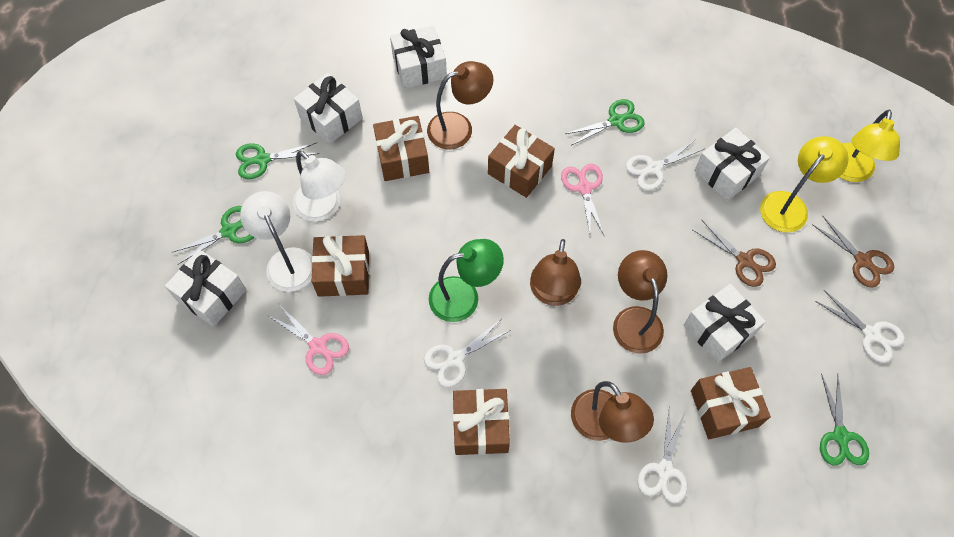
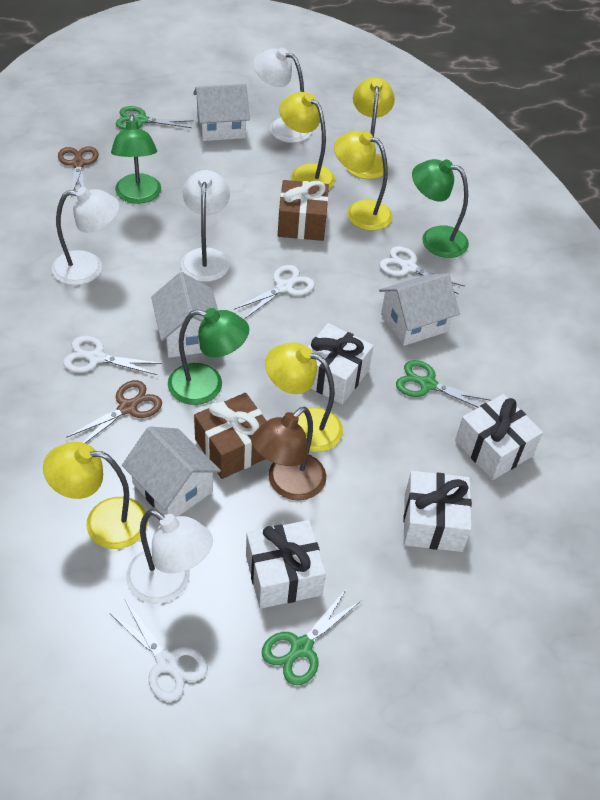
brown gift: [312,235,369,297] [373,116,429,181] [453,389,510,455] [488,125,555,198] [691,367,771,439] = 5 -> [194,393,266,479] [278,180,329,241] = 2
brown lamp: [427,61,493,149] [530,239,581,306] [571,381,654,443] [613,250,667,354] = 4 -> [251,407,326,500] = 1
green lamp: [429,239,504,322] = 1 -> [111,114,161,204] [168,308,249,405] [412,159,469,258] = 3
green scissors: [171,206,254,264] [236,142,319,179] [565,99,645,145] [820,373,869,466] = 4 -> [116,106,194,130] [262,590,361,685] [396,360,491,408] = 3
pink scissors: [269,306,349,375] [561,164,605,237] = 2 -> none = 0
white gift: [165,249,246,327] [294,73,363,144] [390,25,447,89] [684,284,766,363] [694,127,770,201] = 5 -> [246,520,326,609] [308,323,373,404] [403,471,472,552] [455,394,543,480] = 4
white house: none = 0 -> [122,426,221,517] [151,272,218,358] [193,84,250,141] [379,273,460,346] = 4
white lamp: [240,191,312,292] [293,151,346,222] = 2 -> [52,187,119,285] [126,509,213,603] [181,170,230,282] [253,48,312,143] = 4
yellow lamp: [760,136,849,233] [840,110,900,182] = 2 -> [43,442,148,549] [265,343,343,452] [279,92,335,189] [334,131,393,231] [347,77,395,179] = 5

